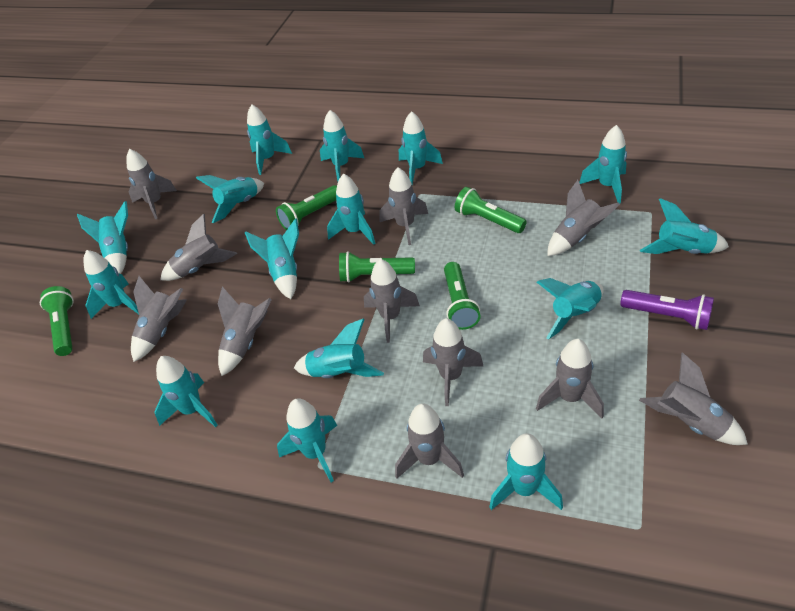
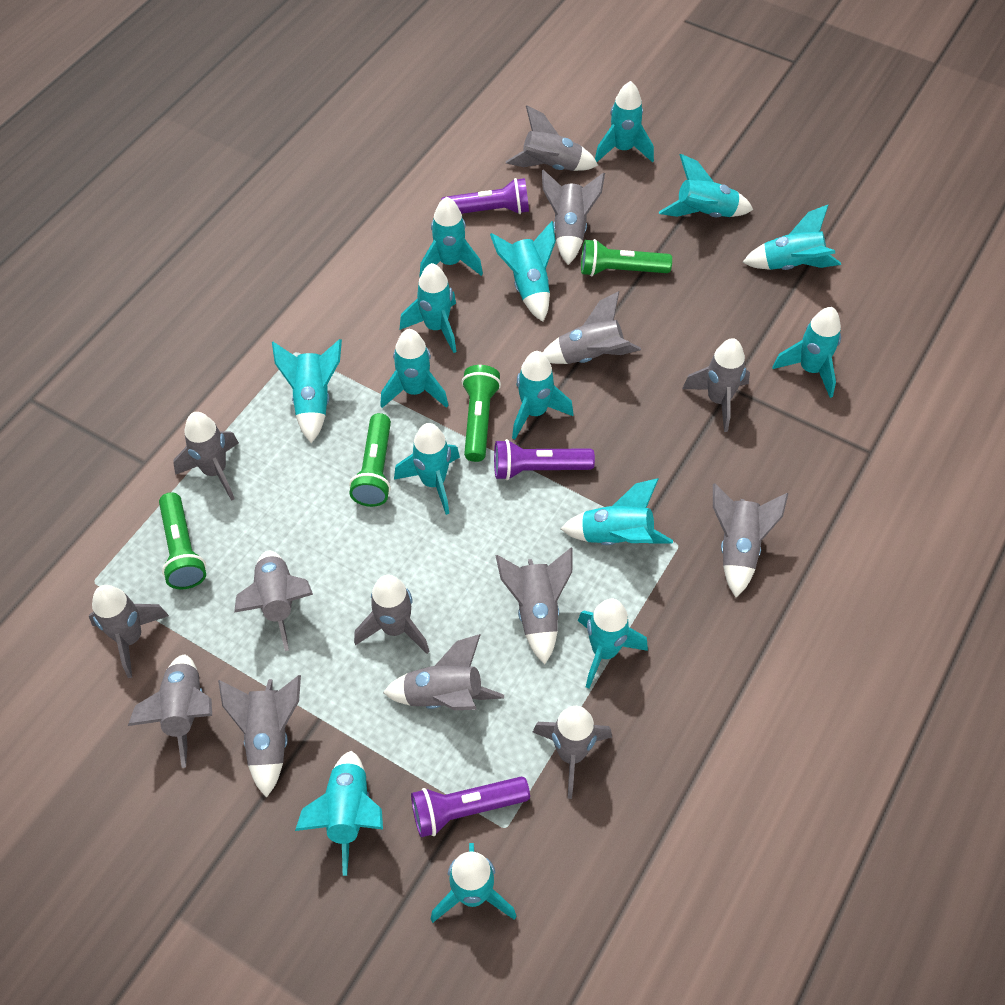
green flashlight: [40,286,74,356] [276,185,337,230] [339,251,415,282] [444,262,480,330] [455,187,527,233] = 5 -> [159,492,206,589] [349,413,391,507] [462,365,501,462] [581,239,672,276] = 4
grey rocket: [126,149,177,219] [131,276,187,362] [160,214,237,281] [218,287,272,376] [364,259,420,343] [379,167,428,245] [395,403,464,479] [423,318,483,406] [536,339,604,418] [547,180,620,256] [639,352,748,445] = 11 -> [89,585,169,678] [128,654,212,768] [173,412,239,501] [218,675,301,798] [234,551,313,651] [354,575,430,654] [383,634,504,710] [495,548,573,664] [506,105,598,171] [533,706,612,799] [542,170,605,265] [543,291,641,364] [682,338,750,432] [713,484,788,597] = 14
purple flashlight: [620,290,714,330] = 1 -> [411,776,530,837] [441,178,529,214] [494,439,595,480] = 3

